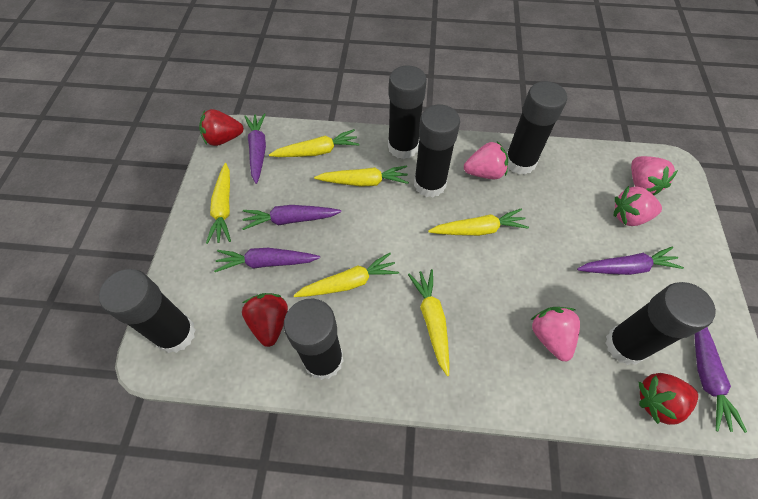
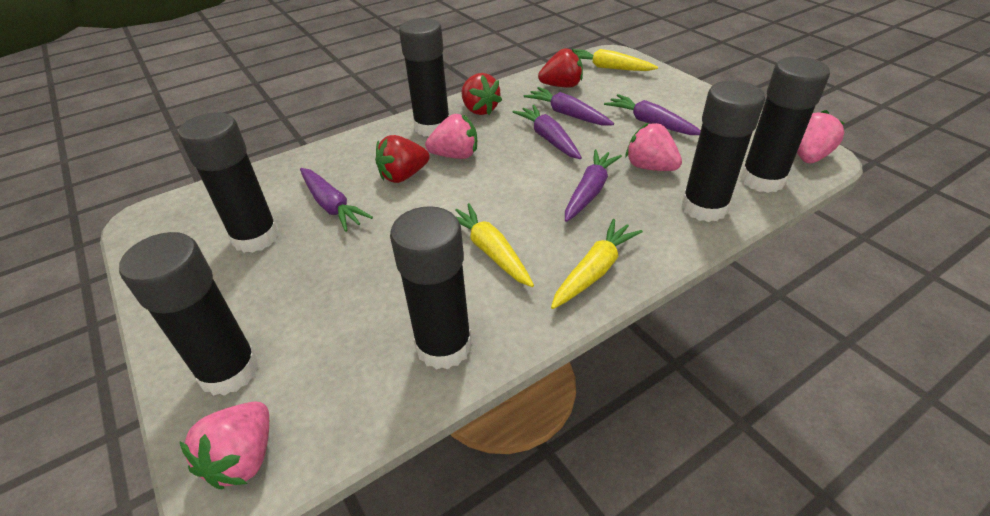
yellow carrot: [206,163,231,244] [269,129,359,157] [294,253,399,297] [314,166,409,187] [408,269,449,376] [428,208,529,236] = 6 -> [455,203,534,287] [551,219,643,309] [574,49,658,71] = 3

